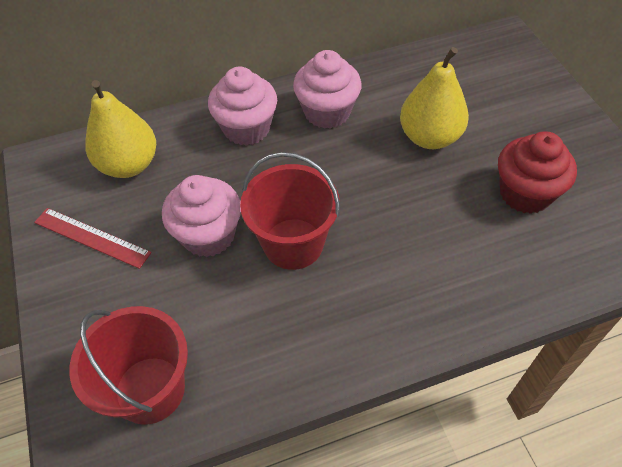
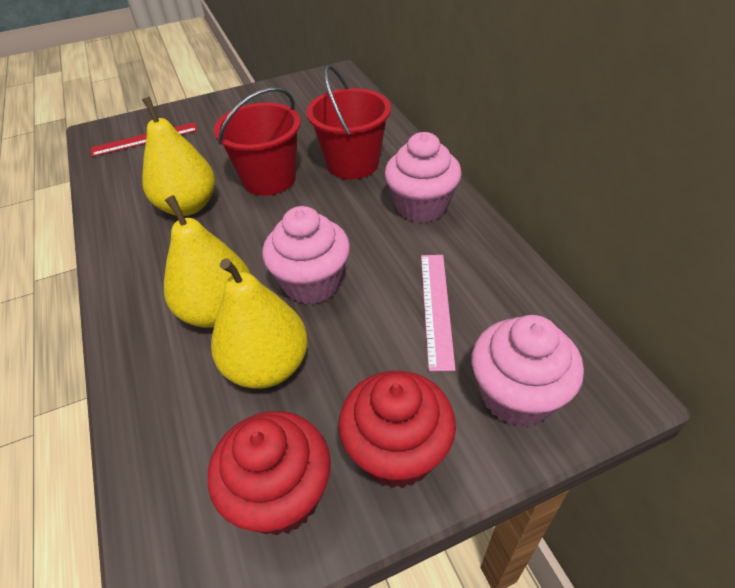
pink ruler: none = 0 -> [421,255,455,371] = 1
red cupcake: [498,131,577,214] = 1 -> [208,411,331,535] [338,371,456,488] = 2
yellow pear: [85,80,156,178] [400,47,469,149] = 2 -> [142,97,215,216] [164,195,250,328] [211,258,308,389] = 3

